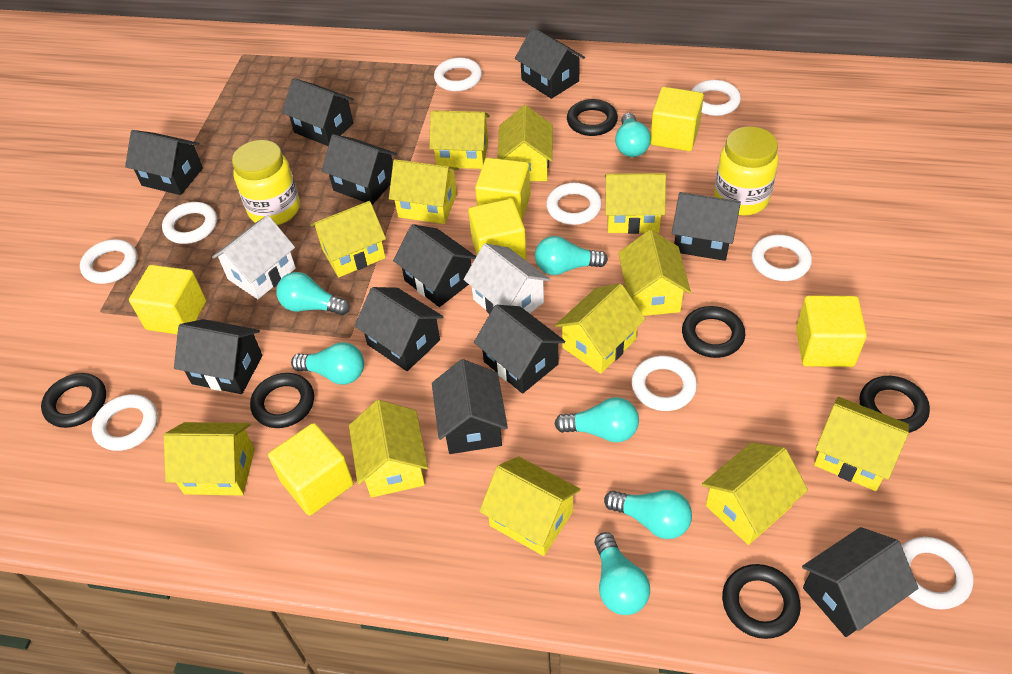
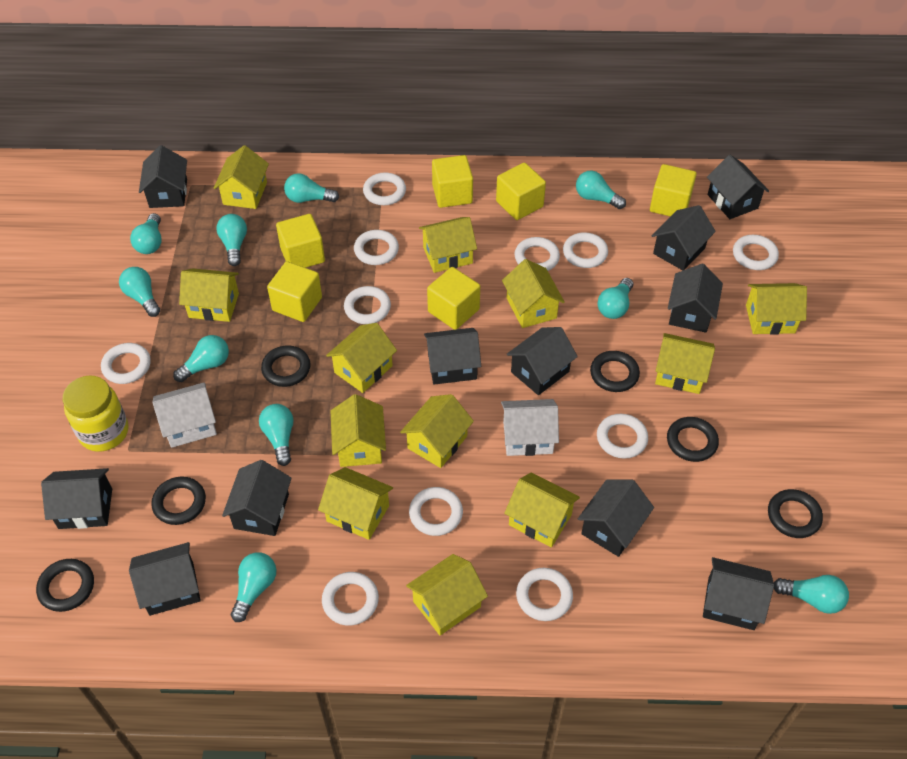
turquoise light bulb: [276,272,350,315] [291,342,364,385] [535,236,608,275] [554,397,639,442] [595,532,650,615] [604,490,692,539] [615,113,651,157] = 7 -> [119,267,160,317] [130,213,162,254] [173,335,229,382] [217,214,247,266] [231,552,277,622] [259,404,293,466] [284,173,339,203] [576,170,626,209] [598,278,633,319] [774,575,849,614] = 10
white ring: [80,239,137,284] [92,394,158,451] [162,202,217,244] [434,57,482,91] [546,183,602,225] [631,356,697,411] [691,80,741,116] [751,235,812,281] [901,537,973,610] = 9 -> [101,343,151,384] [322,572,379,626] [344,286,391,324] [354,230,399,265] [363,172,406,205] [409,487,463,536] [515,237,560,271] [516,568,573,621] [563,232,608,268] [597,414,648,459] [733,235,779,270] = 11
yellow jar: [232,140,300,225] [714,126,778,215] = 2 -> [63,376,128,452] = 1

